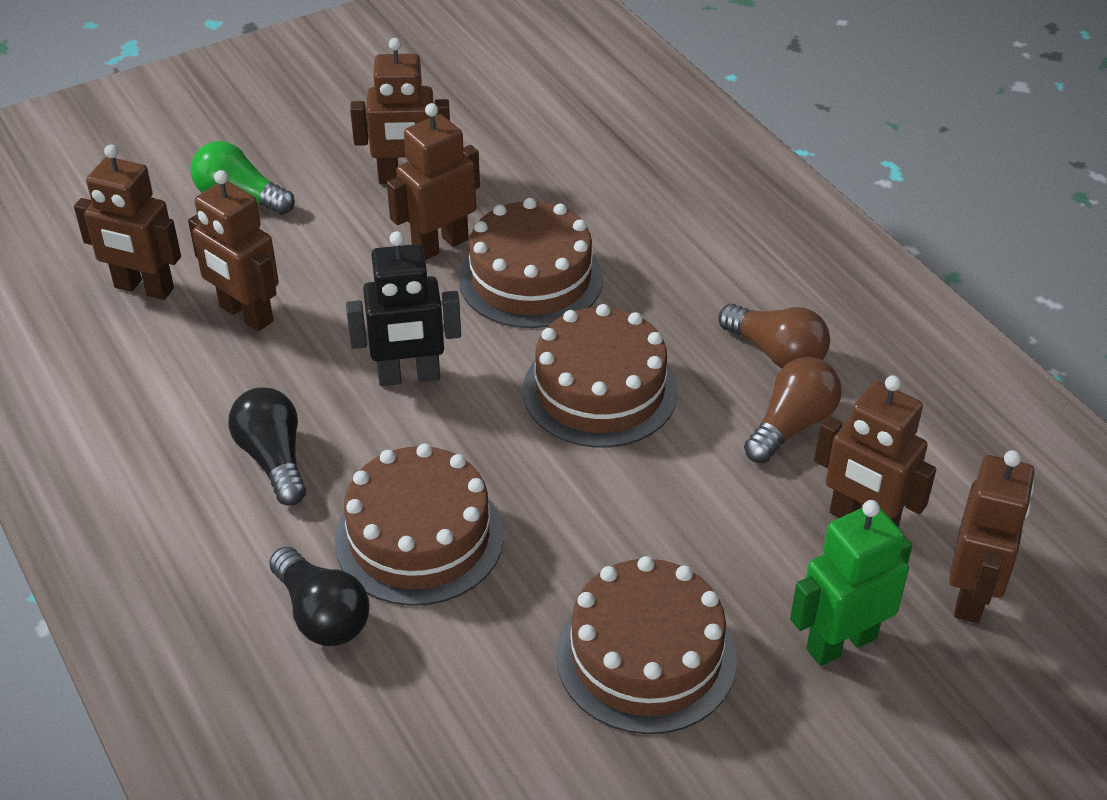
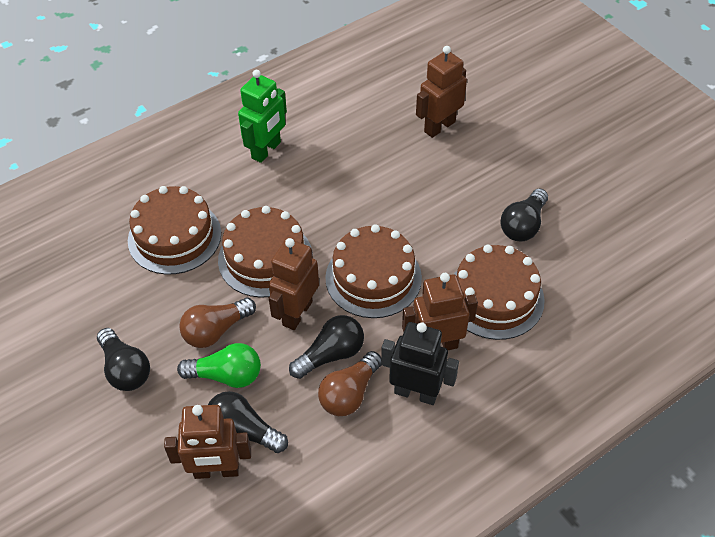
black light bulb: [228,387,306,505] [269,547,370,646] = 2 -> [97,328,150,391] [208,391,288,453] [289,315,364,379] [500,188,548,242] = 4
brown robot: [74,145,181,300] [188,170,279,331] [350,38,450,184] [387,103,480,260] [814,375,936,527] [949,450,1034,623] = 6 -> [164,405,251,479] [269,238,319,330] [402,273,478,350] [416,46,467,138] = 4

